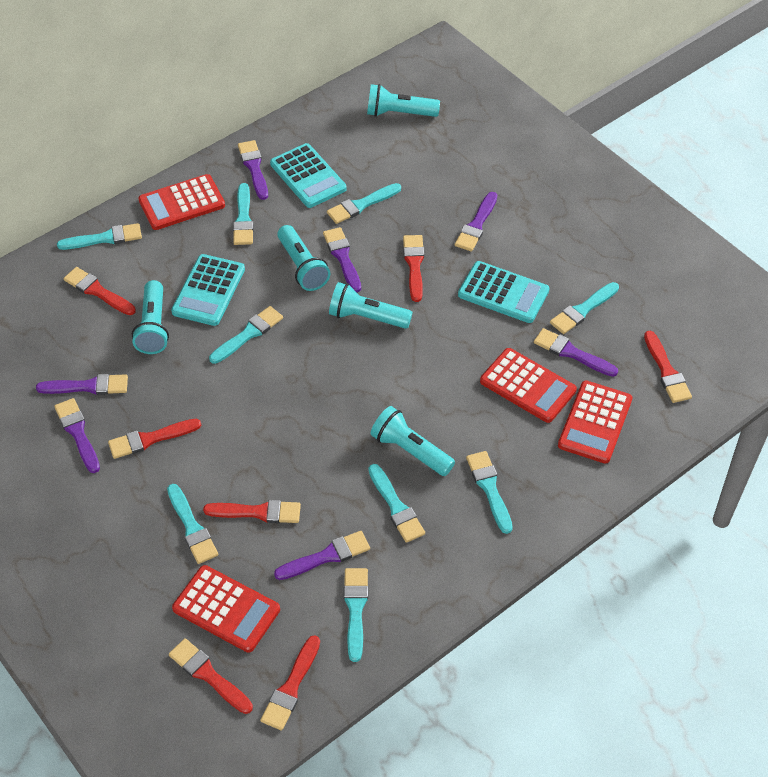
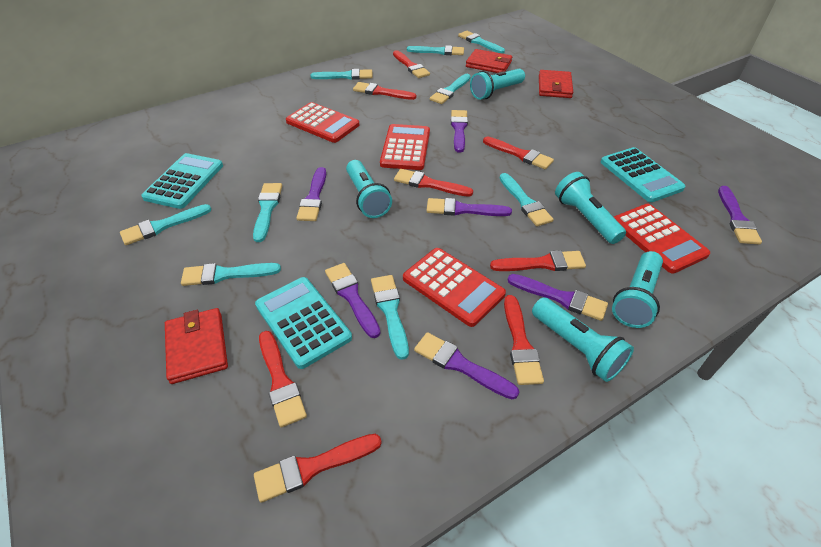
red brush: [64,267,136,315] [108,419,201,459] [169,638,253,714] [203,500,301,523] [260,635,320,730] [403,235,424,302] [644,331,692,403] = 7 -> [254,434,382,503] [259,331,307,427] [353,82,416,100] [393,50,430,78] [394,169,473,197] [483,137,554,169] [490,250,586,271] [504,295,544,385] = 8
red wallet: none = 0 -> [165,308,228,384] [466,49,512,73] [539,70,573,98] = 3

